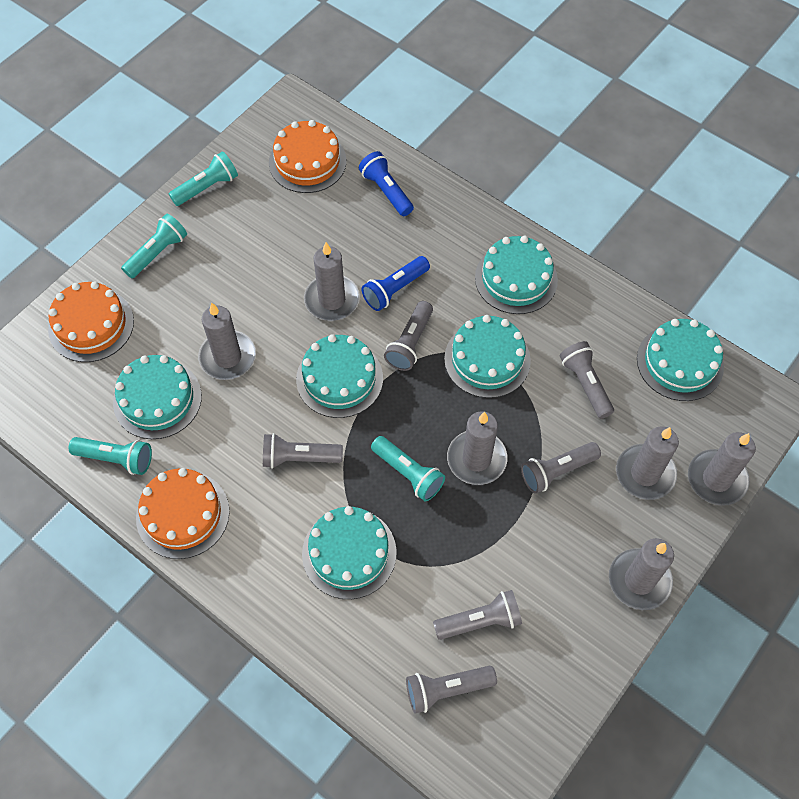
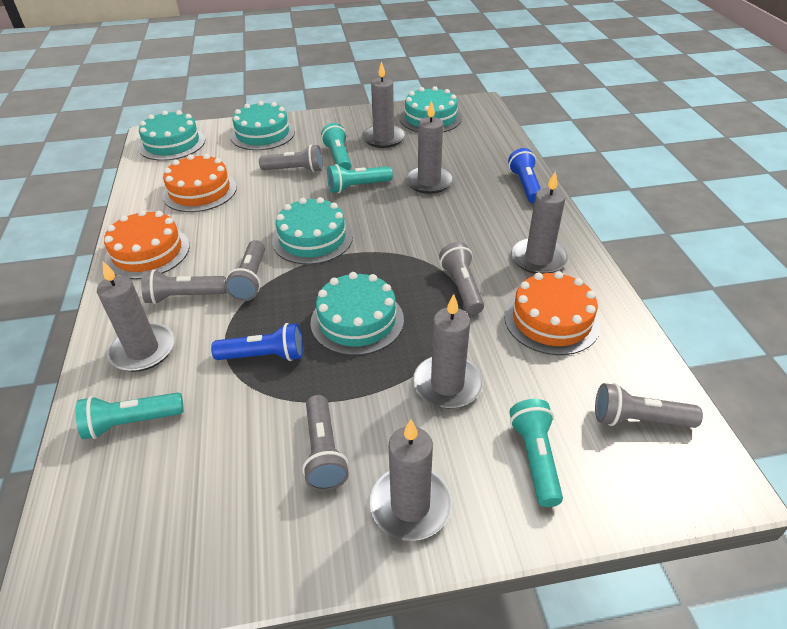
turquoise cake: [113,355,202,439] [296,334,383,418] [302,506,397,599] [444,315,531,398] [475,236,558,314] [637,319,724,401] = 6 -> [138,110,205,161] [231,101,295,150] [272,197,353,265] [311,272,404,356] [400,86,462,132] = 5

